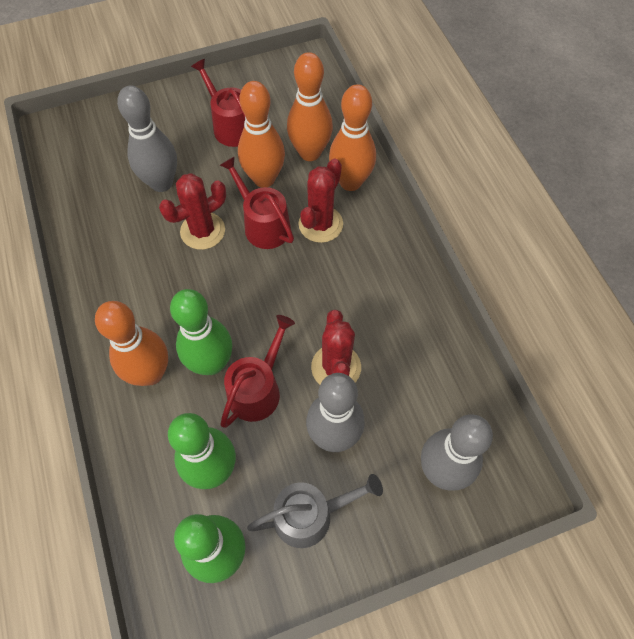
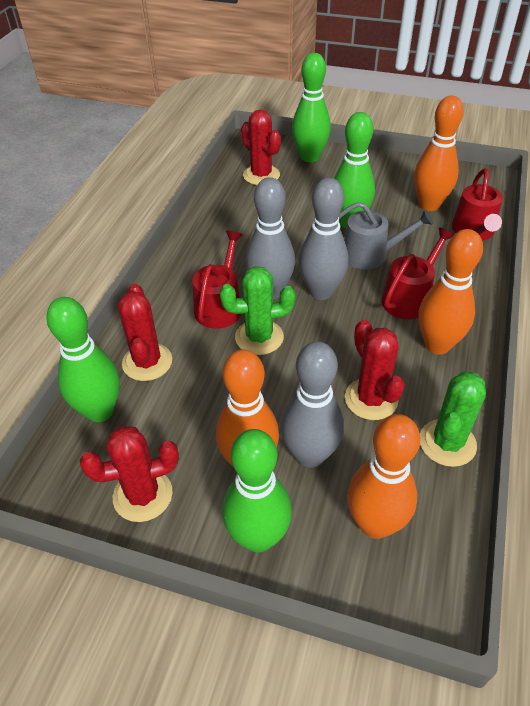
green bowling pin: [168,413,236,489] [170,289,232,375] [174,514,246,583] = 3 -> [46,297,120,422] [222,429,292,552] [292,53,331,162] [334,112,375,228] = 4
green cactus: none = 0 -> [220,266,296,355] [420,372,486,467] = 2
red cactus: [159,173,226,250] [299,159,343,243] [311,310,361,384] = 3 -> [80,426,179,522] [118,284,172,381] [241,109,281,185] [345,320,405,420] = 4

